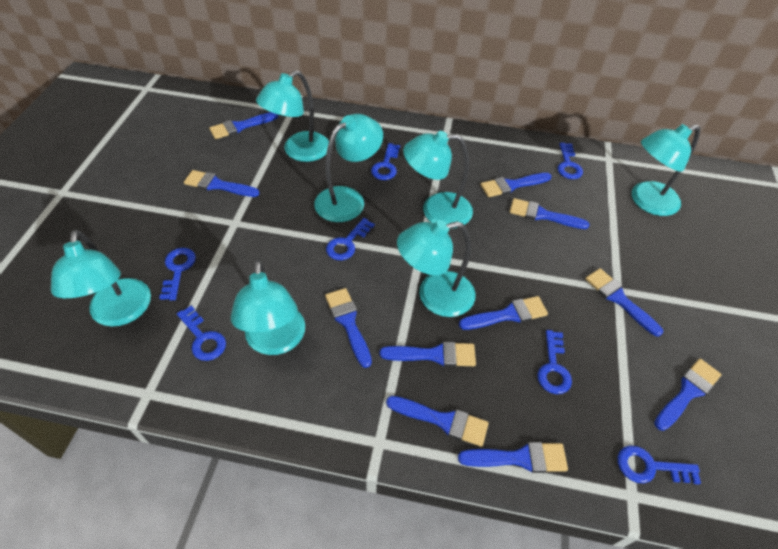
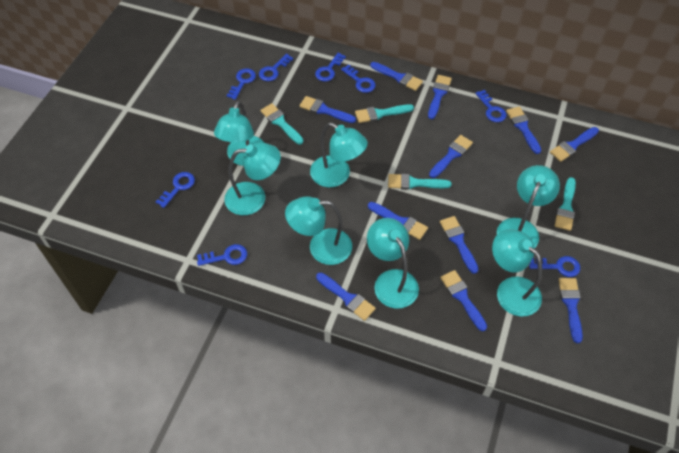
blue key: [159,248,196,300] [177,306,226,361] [326,218,375,260] [371,143,400,180] [537,330,572,394] [557,143,583,179] [618,445,701,485] = 7 -> [156,172,195,208] [197,244,247,266] [227,68,256,100] [259,54,293,81] [315,53,346,82] [341,65,376,93] [475,90,507,122] [529,256,580,277] = 8
turquoise brush: none = 0 -> [260,103,303,144] [355,104,414,123] [388,174,452,190] [554,177,576,231] = 4

